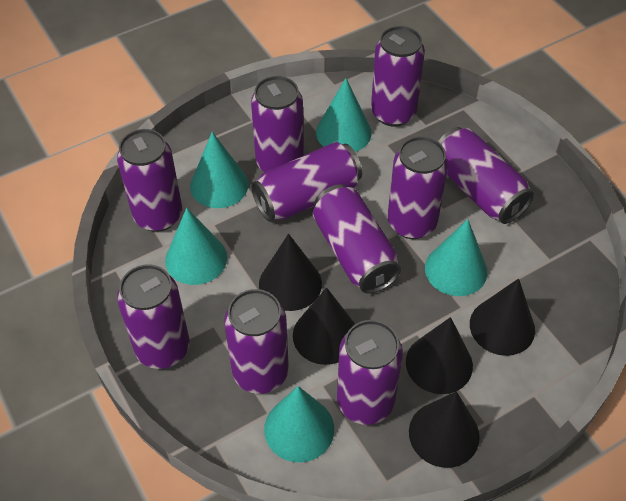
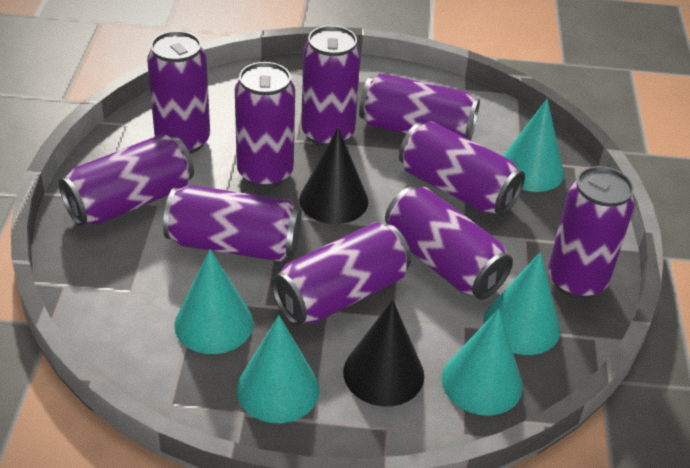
black cone: [259,234,322,311] [293,287,355,365] [406,317,473,394] [409,391,480,468] [470,278,535,356] = 5 -> [299,127,368,224] [343,300,424,406] = 2

